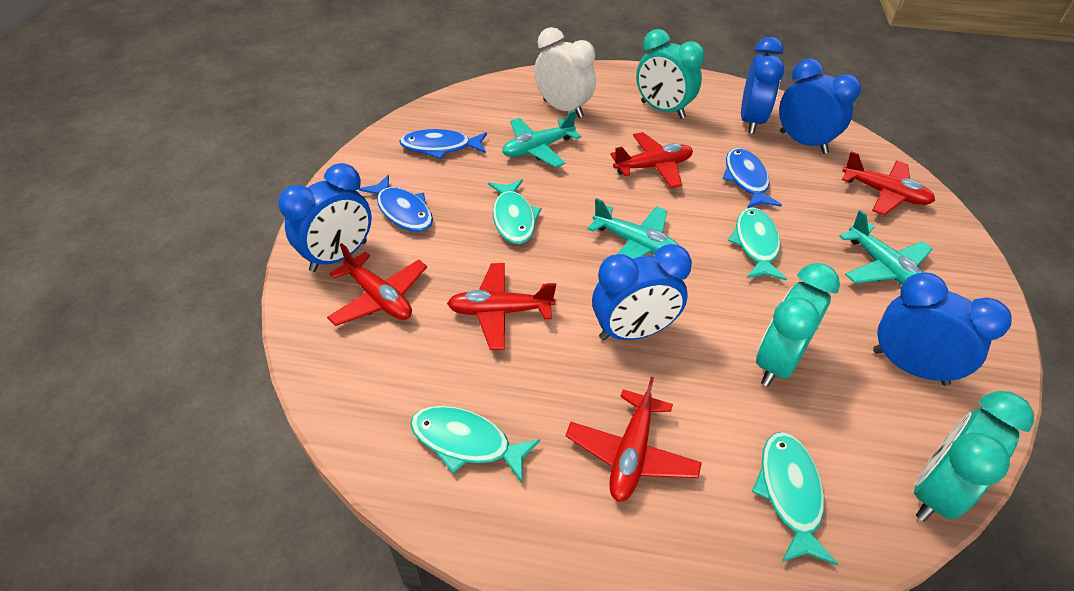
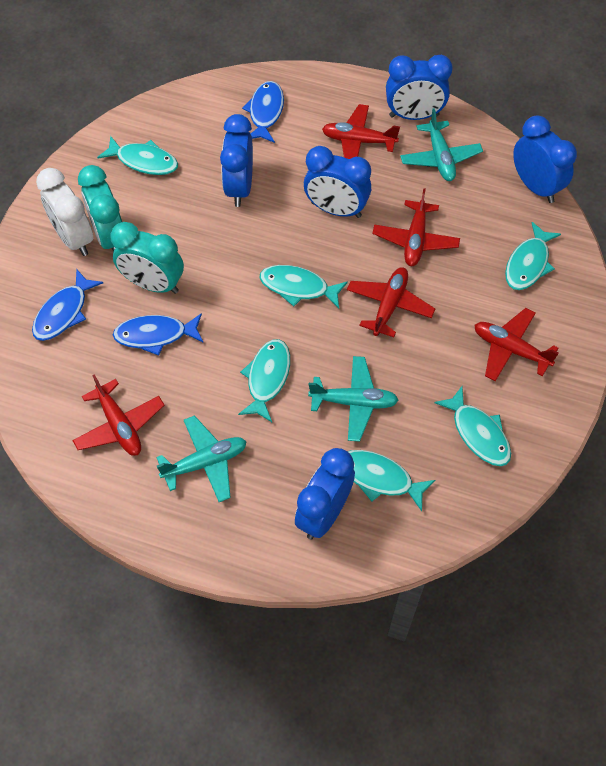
turquoise clock: [636,29,705,119] [756,263,840,386] [914,391,1034,521] = 3 -> [78,165,122,252] [110,222,184,294] = 2
turquoise fish: [410,406,540,482] [488,179,542,244] [728,208,787,281] [752,432,838,565] = 4 -> [97,136,178,175] [238,339,290,422] [260,265,348,308] [347,450,435,511] [434,386,511,466] [505,222,561,290] = 6

